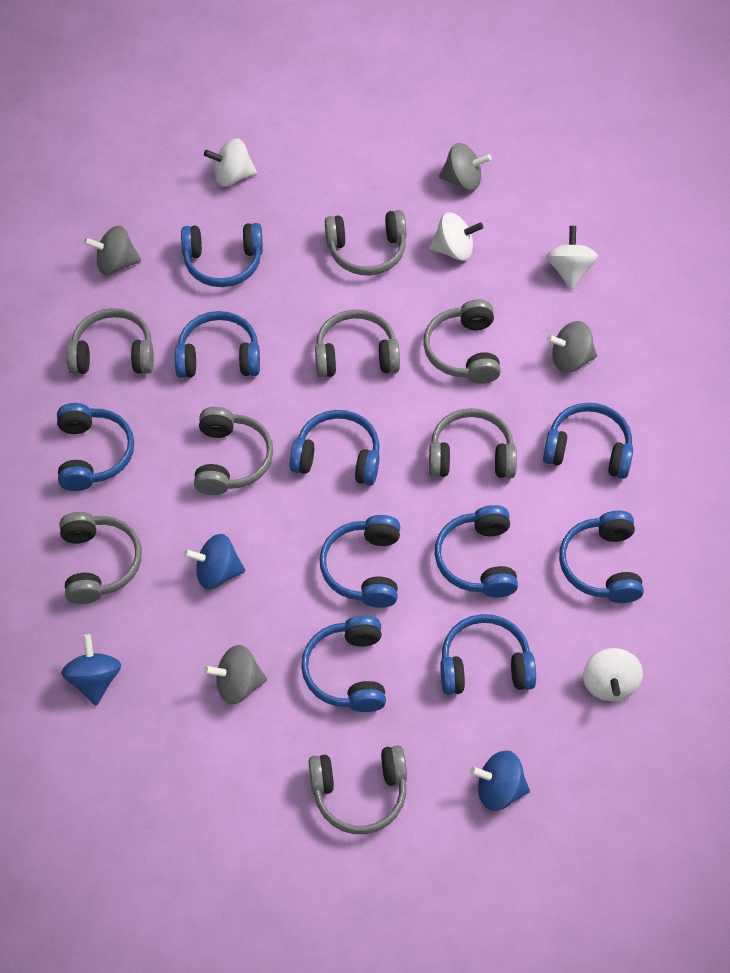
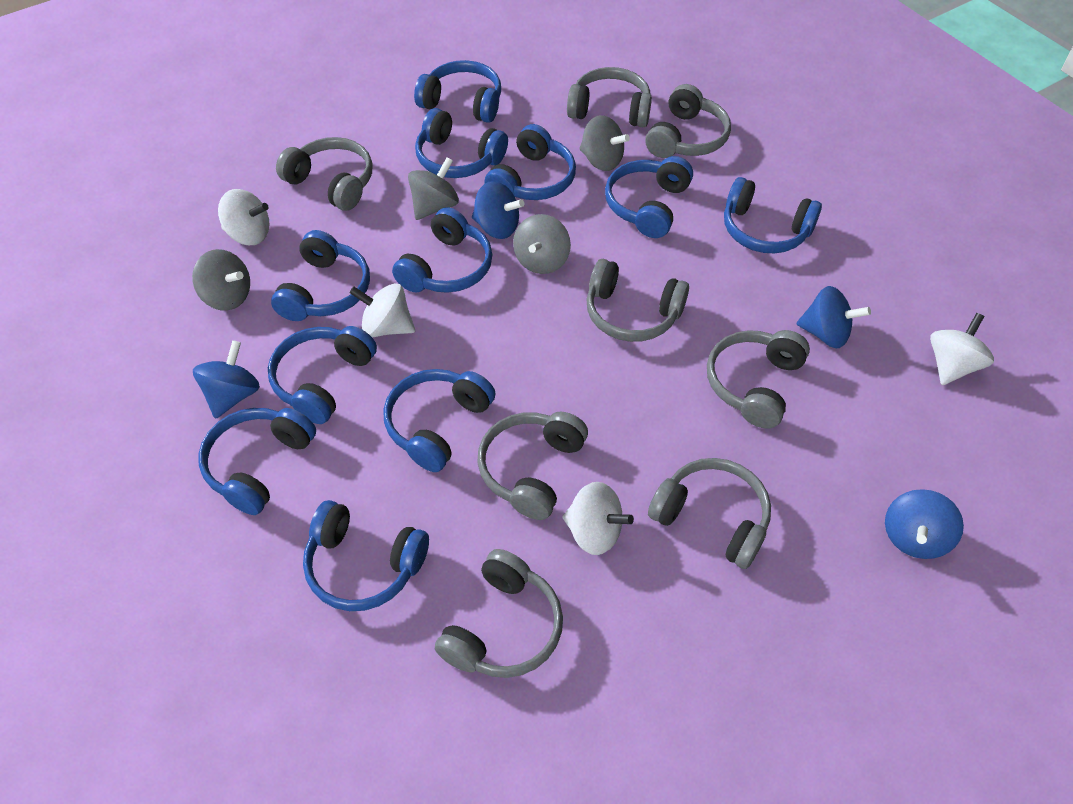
blue headphones: [57,403,134,491] [175,311,260,378] [181,223,263,287] [290,410,380,485] [301,615,386,712] [319,515,400,608] [435,505,518,597] [441,614,536,695] [543,403,633,479] [559,511,644,603] = 10 -> [198,408,316,515] [268,326,377,424] [271,230,370,321] [303,500,429,611] [383,369,496,472] [392,207,492,293] [414,60,501,123] [415,108,508,178] [484,124,576,200] [605,156,693,238] [724,177,822,253] = 11
blue spinning top: [61,634,121,706] [184,534,245,590] [470,750,530,811] = 3 -> [193,340,260,419] [472,181,524,239] [796,286,871,348] [885,489,964,559] = 4

